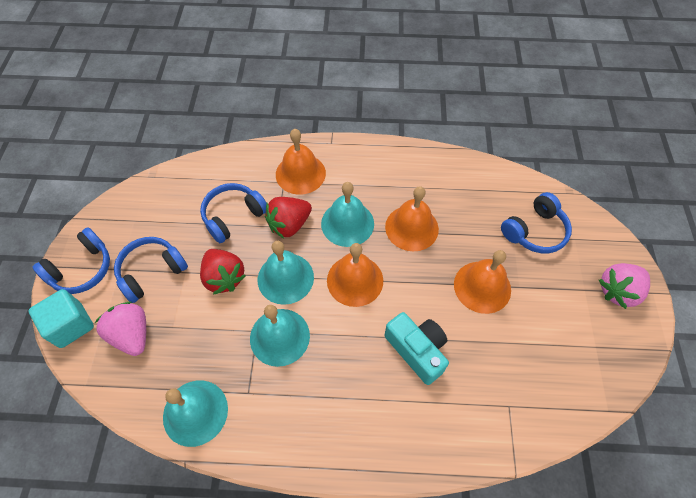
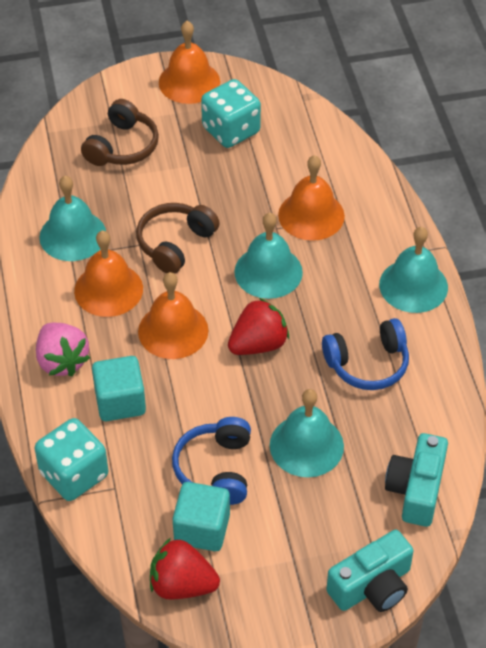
blue headphones: [33,228,110,294] [114,237,188,303] [200,183,267,243] [501,192,572,253] = 4 -> [172,417,251,505] [322,318,409,390] = 2
brown headphones: none = 0 -> [81,99,159,166] [136,203,220,274] = 2
pink strawberry: [95,302,146,356] [599,263,650,309] = 2 -> [36,323,90,376] = 1
turquoise camera: [384,312,449,385] = 1 -> [326,530,414,612] [385,433,448,527] = 2
turquoise cube: [29,289,94,348] = 1 -> [92,356,146,421] [172,482,230,551] = 2
turquoise dice: none = 0 -> [35,418,108,501] [201,79,261,148] = 2

